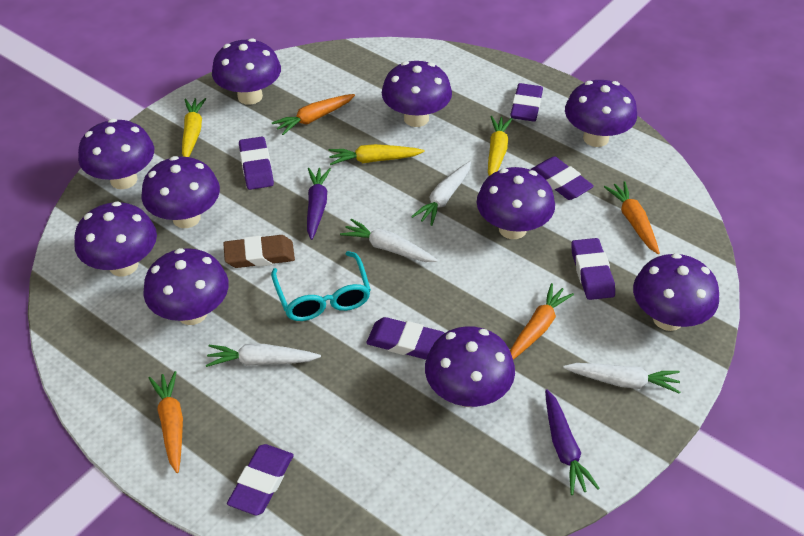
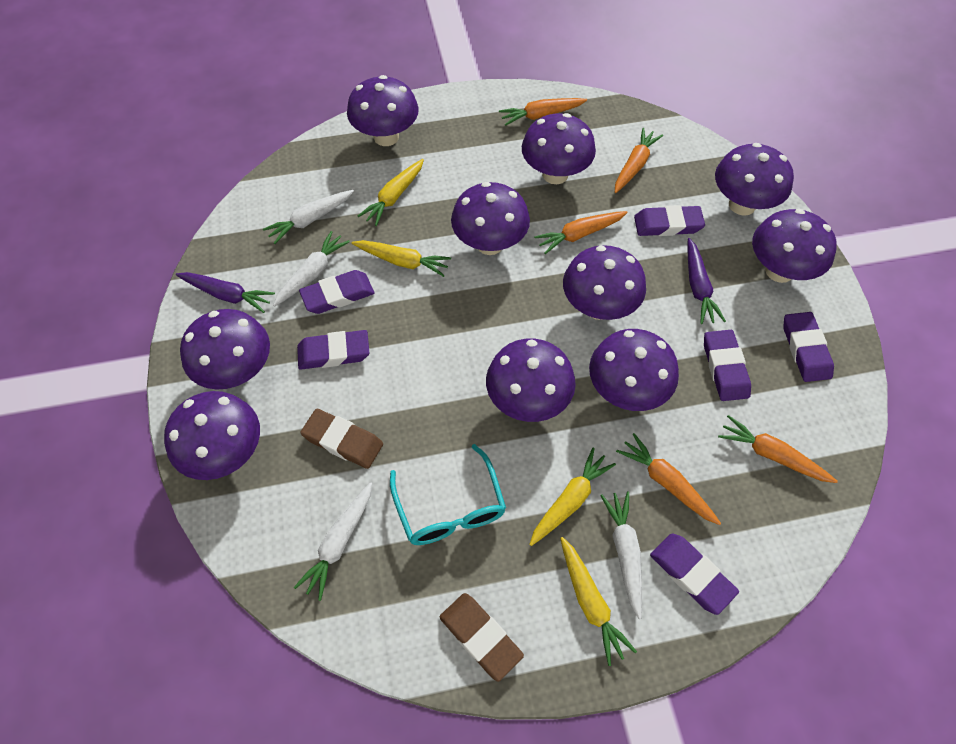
brown eraser: [223,235,295,268] = 1 -> [300,409,383,469] [439,593,524,682] = 2
orange carrot: [149,371,183,473] [272,94,355,135] [510,283,574,360] [604,181,660,254] = 4 -> [499,98,587,126] [534,211,628,254] [615,128,663,193] [616,433,721,525] [718,415,838,483] = 5
yellow carrot: [182,98,206,157] [329,144,425,165] [488,116,513,176] = 3 -> [352,240,451,277] [358,159,424,226] [529,448,616,546] [560,537,637,666] = 4

